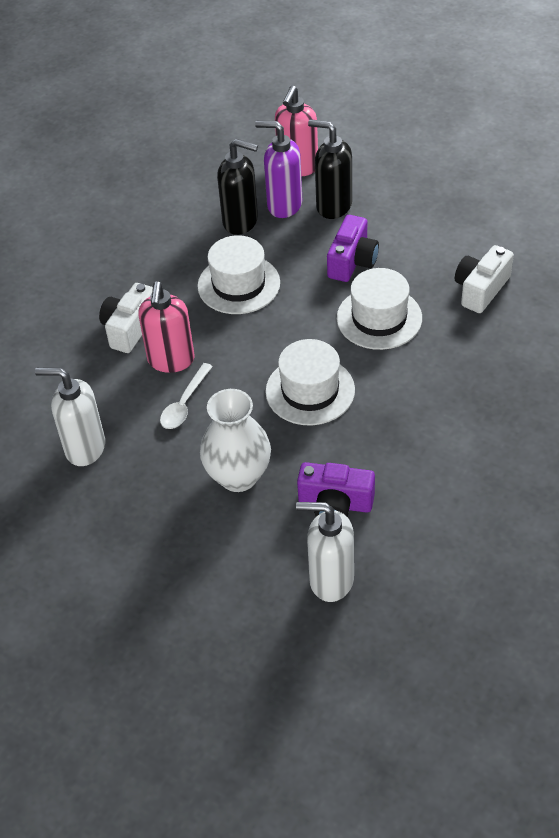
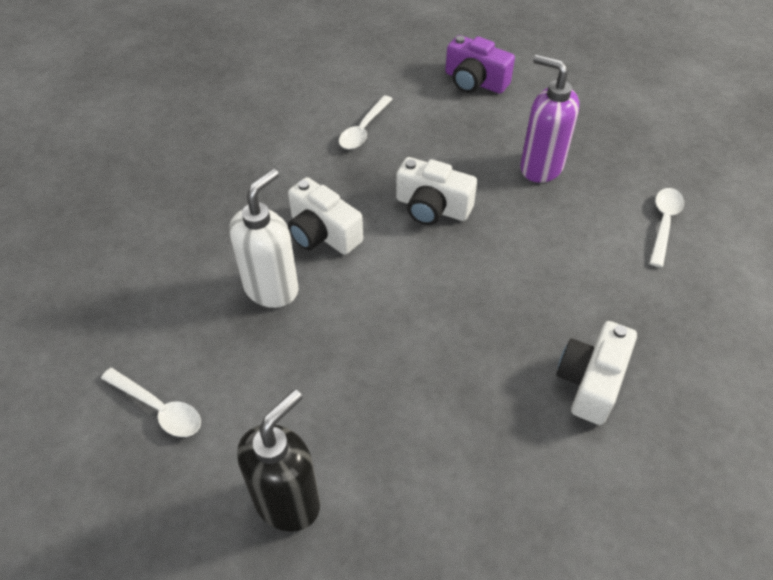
black soap dispenser: [217,139,258,235] [308,119,352,219] = 2 -> [237,389,320,532] = 1
pink soap dispenser: [138,281,195,373] [275,86,318,176] = 2 -> none = 0
purple camera: [297,462,375,517] [327,215,379,282] = 2 -> [445,35,515,94] = 1
white camera: [99,283,153,353] [455,245,514,313] = 2 -> [288,177,363,255] [396,157,477,225] [556,321,637,425] = 3
white hat: [198,235,280,314] [265,339,355,425] [337,268,422,350] = 3 -> none = 0
white soap dispenser: [35,368,105,466] [296,502,354,602] = 2 -> [229,168,299,308] = 1
white spoon: [160,363,213,429] = 1 -> [101,368,201,437] [339,95,393,149] [650,188,684,267] = 3
white vase: [200,389,271,492] = 1 -> none = 0

